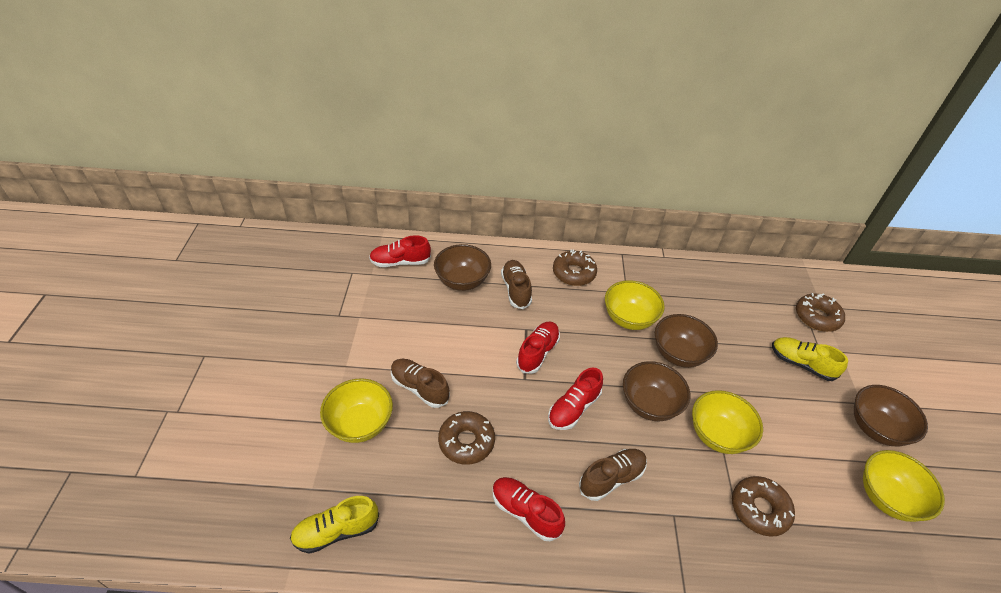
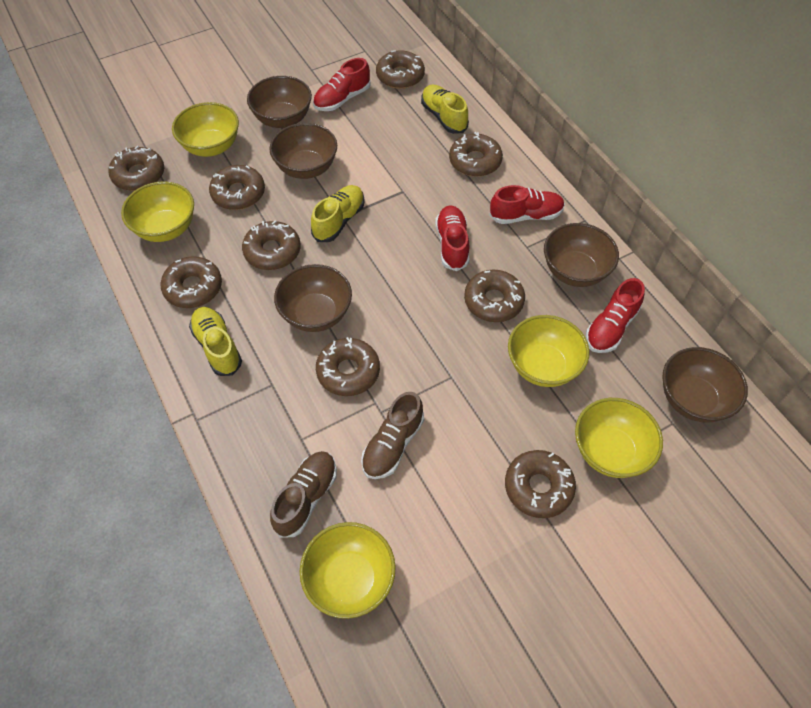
brown bowl: [434,244,491,291] [623,361,690,421] [655,314,718,368] [854,385,928,446] = 4 -> [247,76,312,128] [269,123,337,179] [274,264,352,332] [544,223,619,287] [662,347,748,423] = 5
brown donut: [438,411,495,465] [553,250,597,286] [732,476,795,537] [796,293,845,332] = 4 -> [108,145,164,191] [161,257,222,308] [209,165,265,210] [242,220,301,270] [316,337,380,396] [376,50,425,89] [449,132,503,177] [464,269,525,322] [505,450,576,518] = 9
brown shoe: [391,359,450,408] [501,260,532,309] [579,449,647,501] = 3 -> [270,451,337,538] [361,392,424,479] = 2
yellow bowl: [320,379,393,443] [605,280,665,330] [692,390,763,454] [863,450,945,522] = 4 -> [121,181,194,242] [172,102,239,157] [300,522,396,619] [508,315,589,387] [575,398,663,478] = 5
yellow shoe: [290,496,379,554] [772,337,848,381] = 2 -> [189,307,242,376] [311,185,365,242] [421,84,469,134] = 3

